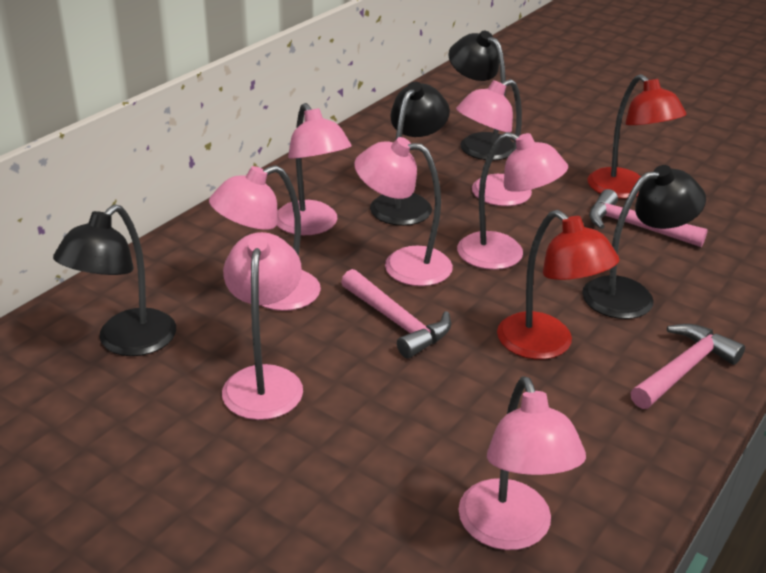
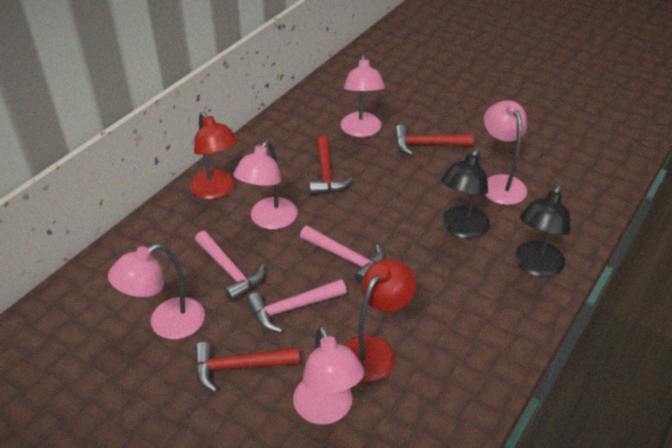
black lamp: [53,204,176,356] [370,82,450,226] [448,31,513,160] [582,165,706,319] = 4 -> [441,149,490,239] [515,185,571,277] = 2
pink lamp: [209,165,321,311] [222,232,303,420] [277,103,352,235] [354,137,453,286] [456,79,532,206] [457,132,568,270] [458,376,586,550] = 7 -> [108,243,205,339] [233,140,298,229] [293,326,364,425] [341,54,385,137] [484,100,527,205] = 5
red hammer: none = 0 -> [195,342,300,393] [309,136,353,194] [395,125,473,156] = 3

